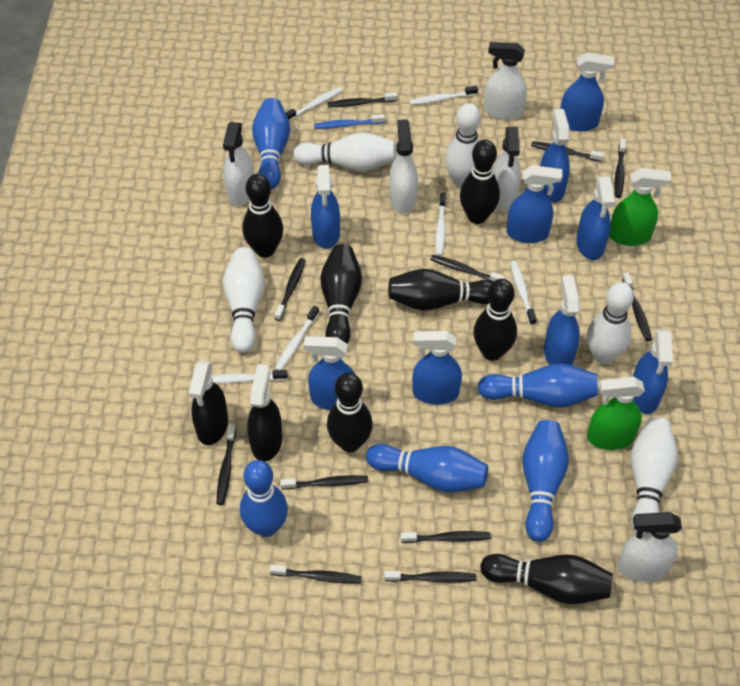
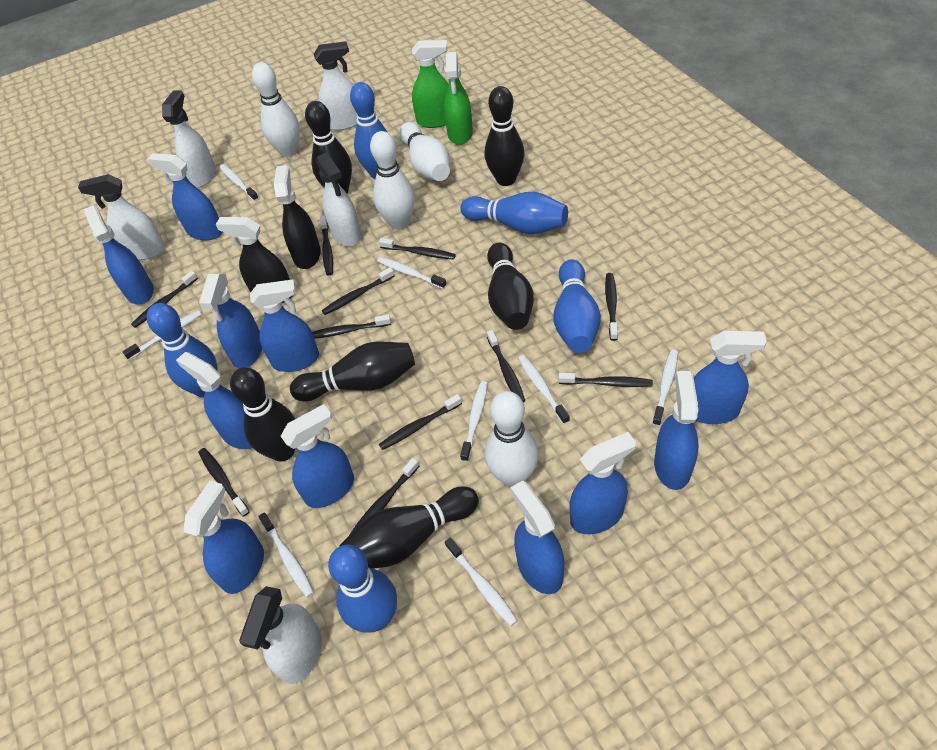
black bowling pin: [242,174,283,258] [321,244,362,344] [327,373,373,452] [388,269,493,311] [460,139,500,224] [474,279,517,361] [480,554,613,604] = 7 -> [230,367,295,462] [290,342,415,401] [305,101,352,193] [339,486,479,569] [485,86,524,186] [487,243,534,330] = 6
blue spray bottle: [303,336,355,410] [311,165,340,249] [412,331,462,405] [506,165,562,243] [540,109,570,203] [544,275,580,365] [560,52,614,131] [576,176,615,260] [633,329,673,414] = 9 -> [83,205,154,305] [147,153,223,240] [176,352,252,449] [183,480,264,594] [199,274,262,368] [250,279,319,372] [281,404,354,508] [510,481,564,594] [570,432,636,534] [654,371,699,490] [694,331,767,424] = 11
blue toothbrush: [314,114,385,129] = 1 -> none = 0
white bowling pin: [223,247,265,353] [293,132,396,171] [445,103,481,188] [587,282,634,364] [631,417,678,534] = 5 -> [252,62,300,157] [370,131,415,230] [399,122,450,181] [485,391,539,487] = 4
white toothbrush: [212,370,288,383] [275,306,319,370] [286,87,343,121] [409,86,478,105] [435,192,446,256] [510,261,537,325] = 6 -> [122,311,201,360] [219,164,259,201] [258,512,314,598] [377,257,447,289] [445,538,518,626] [460,381,488,462] [518,355,570,424] [652,350,678,426] = 8

